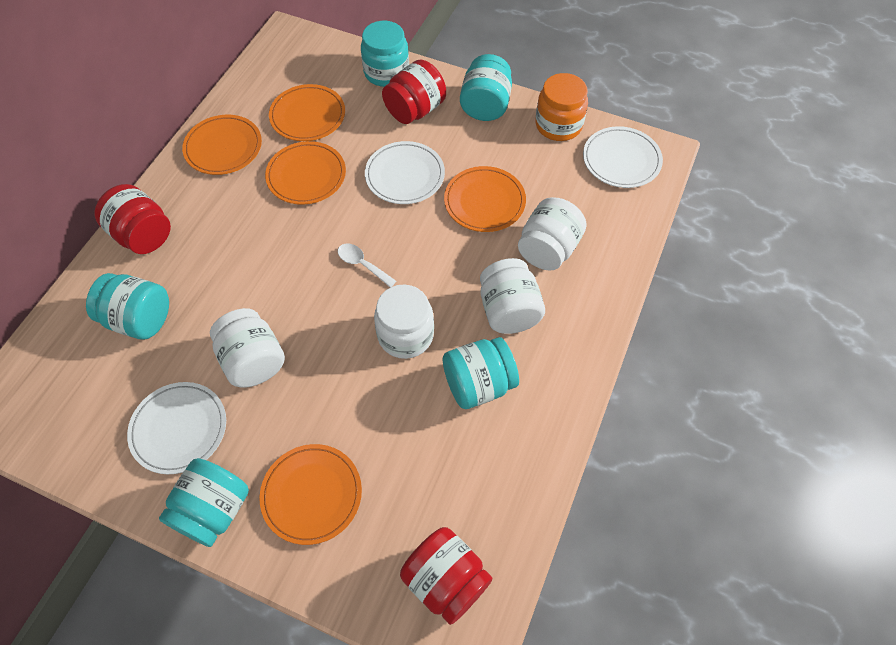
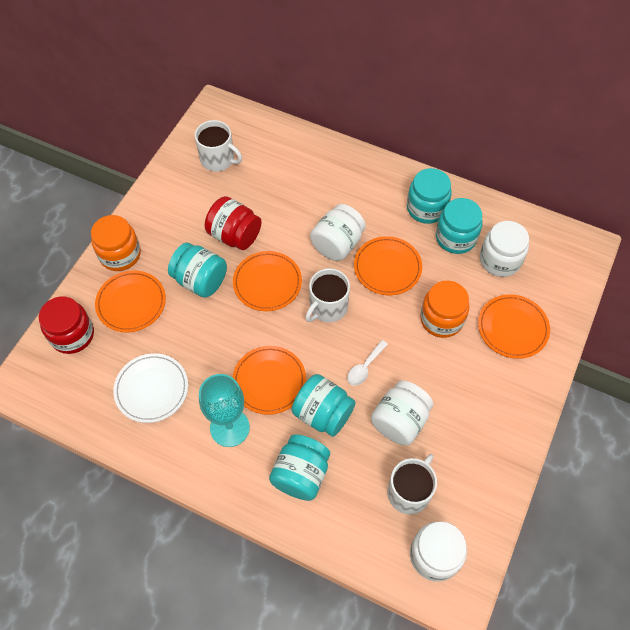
orange jar: [535,73,588,141] = 1 -> [91,215,141,271] [420,281,470,338] = 2
red jar: [94,184,171,254] [382,59,446,124] [400,527,493,625] = 3 -> [39,297,94,354] [205,196,262,250] = 2
turquoise goblet: none = 0 -> [199,374,250,447] = 1
white mug: none = 0 -> [195,120,242,172] [305,268,350,322] [387,454,437,515] = 3
white plate: [127,382,226,474] [365,141,445,204] [583,126,663,188] = 3 -> [113,353,188,423] = 1

